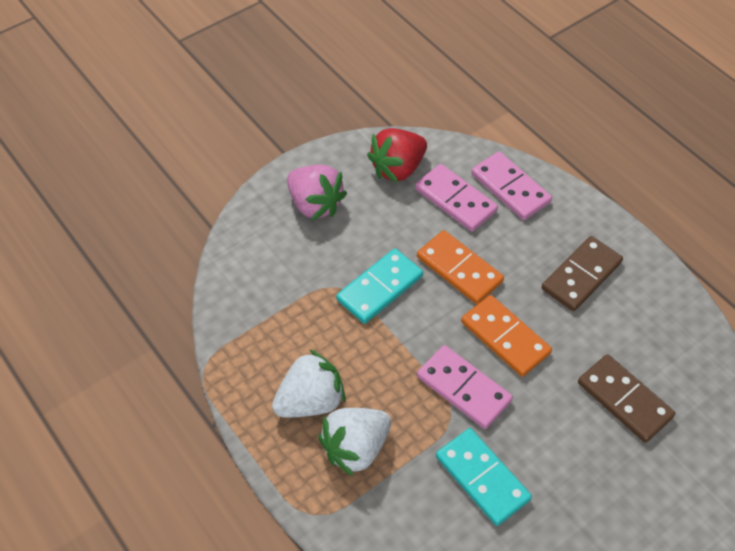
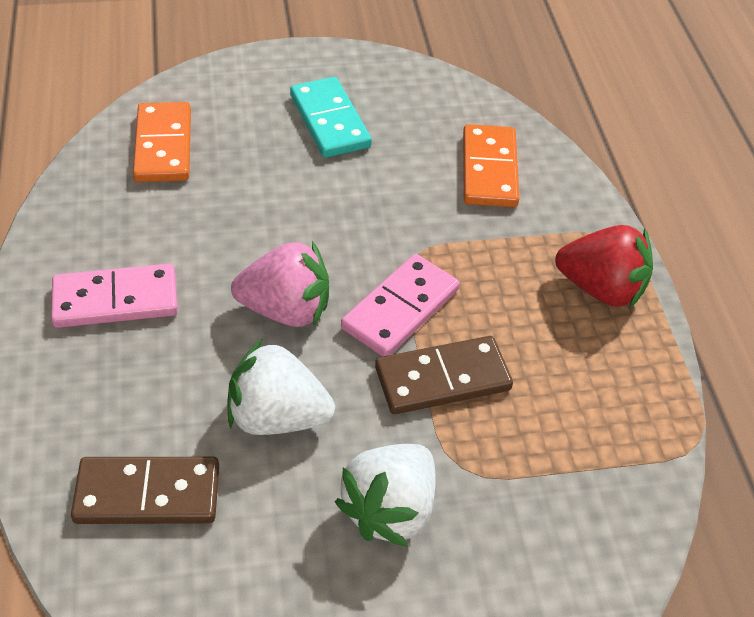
pink domino: [415,164,498,232] [417,345,513,429] [471,152,552,220] = 3 -> [51,264,178,328] [341,254,460,357] = 2
turquoise domino: [336,248,423,324] [436,428,532,526] = 2 -> [290,77,372,158] = 1

